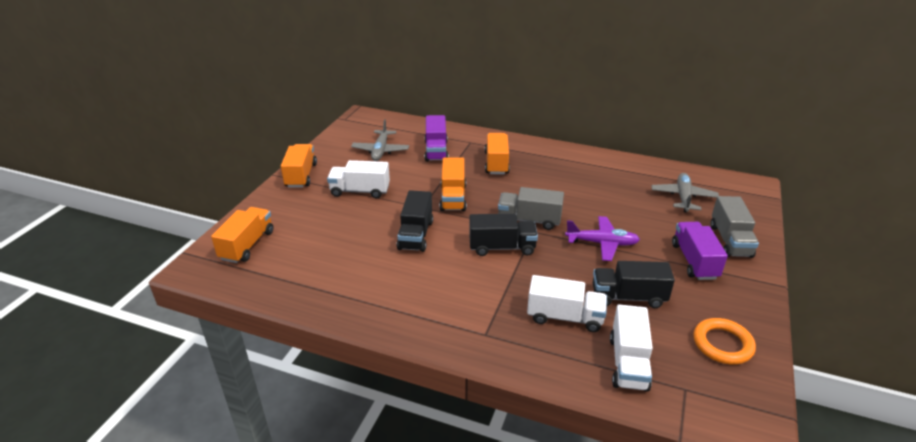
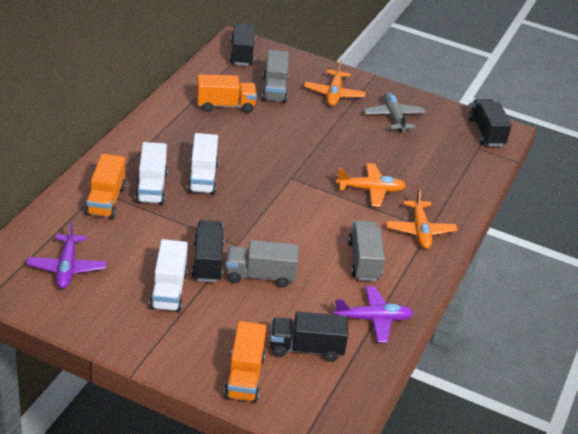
black truck: [397,190,433,252] [469,214,538,256] [593,261,675,308] = 3 -> [191,220,224,282] [229,22,255,66] [270,311,348,362] [469,99,512,146] = 4
grey plane: [351,119,409,161] [652,173,719,212] = 2 -> [364,92,426,132] = 1
grey truck: [498,187,564,230] [711,196,759,258] = 2 -> [226,240,299,288] [262,50,289,103] [348,220,385,281] = 3
orange plane: none = 0 -> [304,59,366,106] [336,163,406,207] [386,188,457,249] = 3
orange ring: [693,318,756,365] = 1 -> none = 0
orange truck: [211,207,274,263] [281,144,317,188] [440,158,466,211] [485,133,510,174] = 4 -> [85,154,126,219] [196,74,257,113] [224,321,266,403] = 3
purple plane: [565,216,640,261] = 1 -> [26,221,107,289] [334,286,413,343] = 2
purple truck: [424,115,448,162] [672,222,728,280] = 2 -> none = 0

